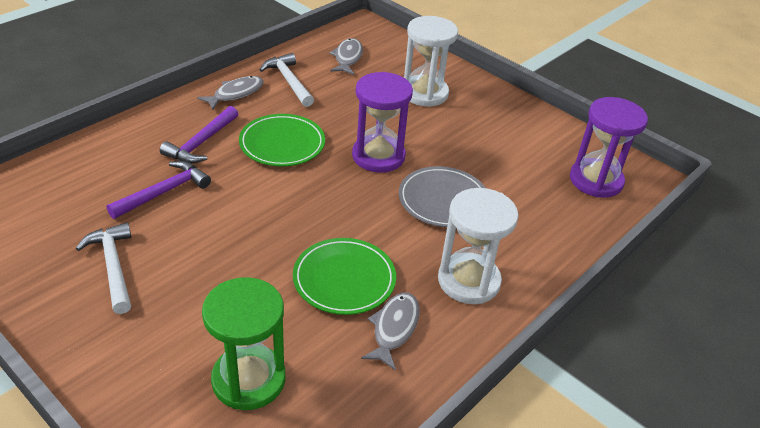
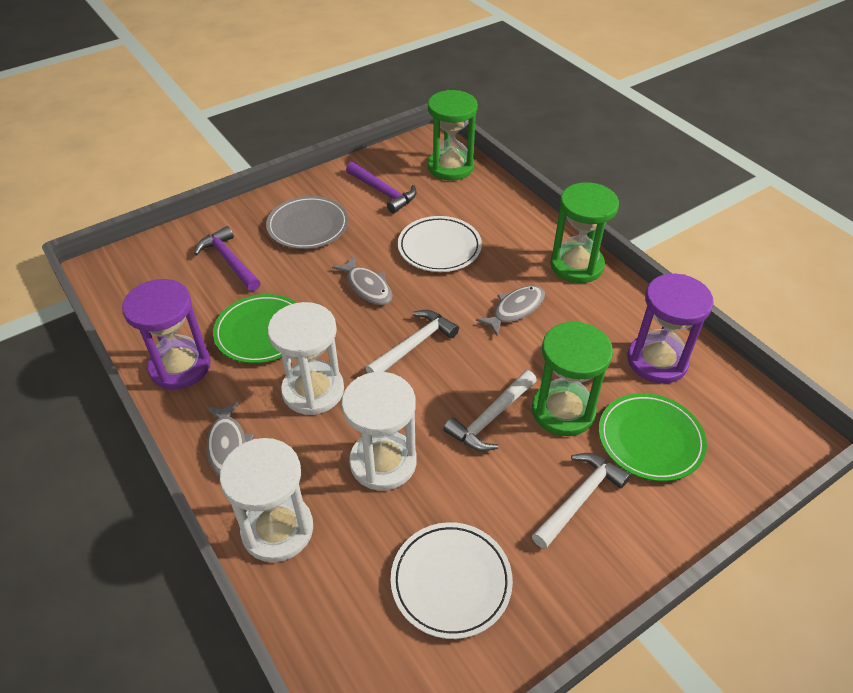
green hourglass: [202,277,286,410] = 1 -> [428,90,478,181] [532,322,613,436] [550,182,619,283] = 3
white hammer: [76,222,131,314] [260,53,314,107] = 2 -> [366,310,459,373] [443,370,537,451] [532,453,631,549] = 3
white hourglass: [404,16,458,107] [438,188,519,304] = 2 -> [220,438,313,562] [268,302,344,415] [342,372,417,491] = 3
white plate: none = 0 -> [391,522,513,639] [398,216,482,272] = 2

